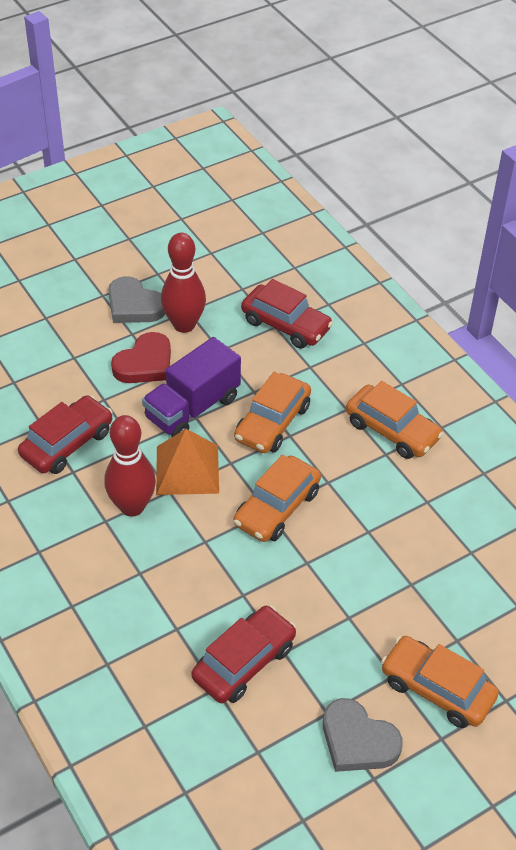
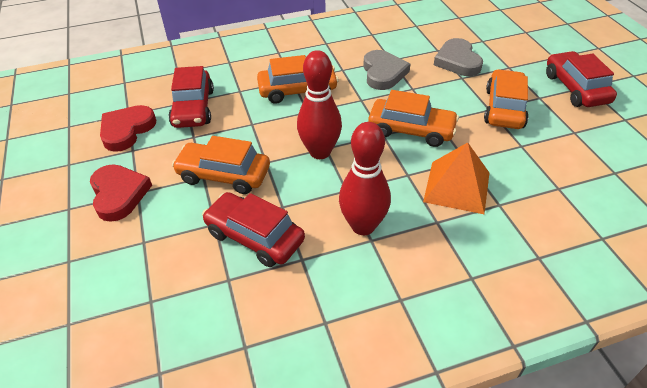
purple truck: [142,337,241,437] = 1 -> none = 0
red heart: [111,332,171,383] = 1 -> [90,164,152,222] [100,105,156,152] = 2

